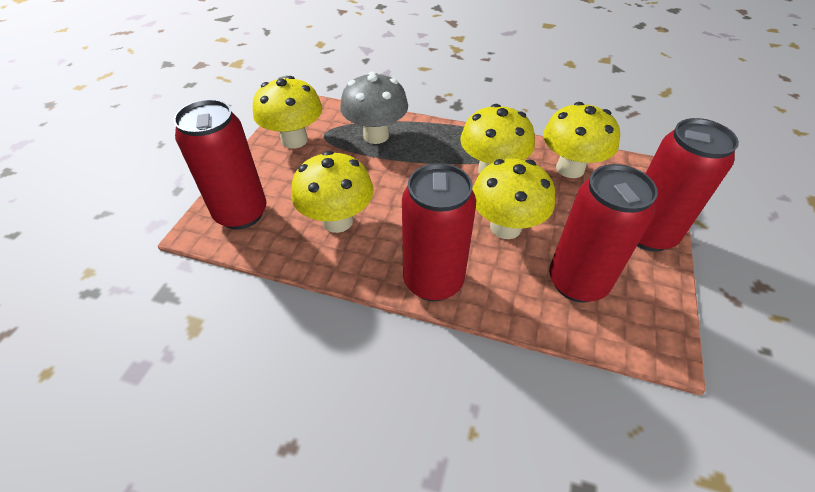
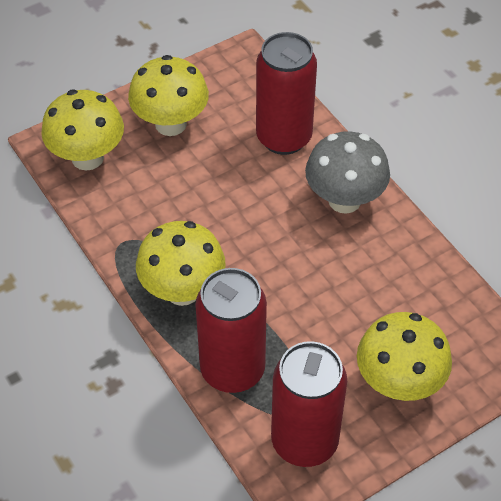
red can: [173,99,266,230] [402,163,476,301] [549,164,658,303] [637,118,739,252] = 4 -> [195,268,267,393] [256,32,317,155] [271,341,347,467] = 3
yellow mushroom: [253,76,322,149] [291,151,374,233] [460,104,535,174] [472,158,555,239] [543,102,620,178] = 5 -> [41,90,124,170] [128,55,209,136] [136,221,226,306] [357,312,452,401] = 4

